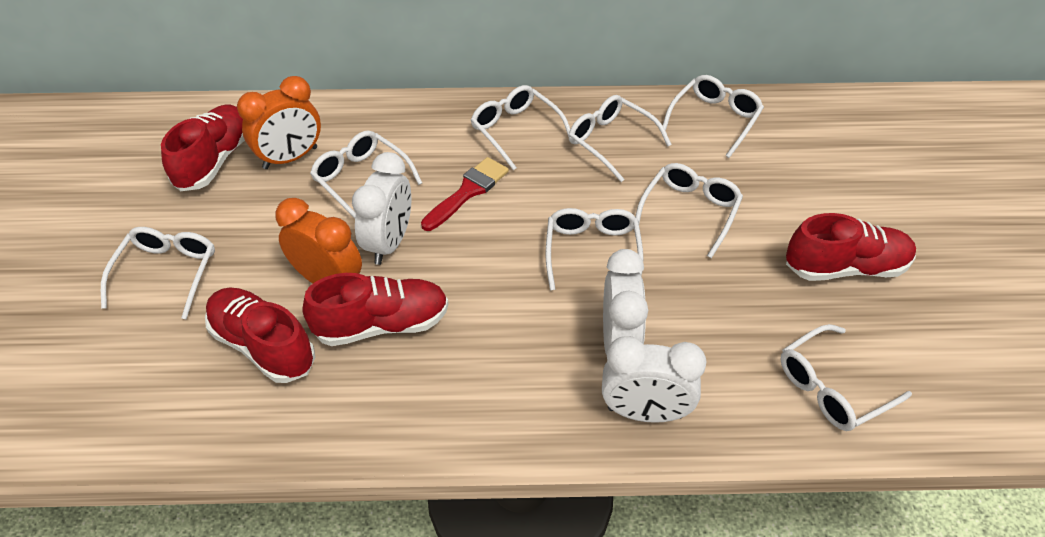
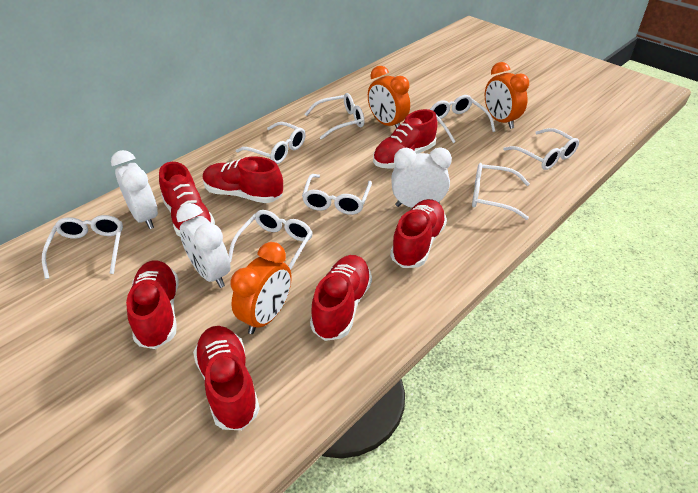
orange clock: [237,76,321,169] [275,198,362,284] = 2 -> [230,242,292,334] [368,66,410,128] [485,62,529,129] = 3
red brush: [421,157,509,231] = 1 -> none = 0
red shoe: [161,105,245,191] [205,288,315,383] [302,273,449,346] [786,213,916,281] = 4 -> [126,260,178,349] [159,162,215,236] [193,326,260,430] [203,157,283,203] [310,255,372,341] [373,109,438,169] [390,199,447,268] = 7

